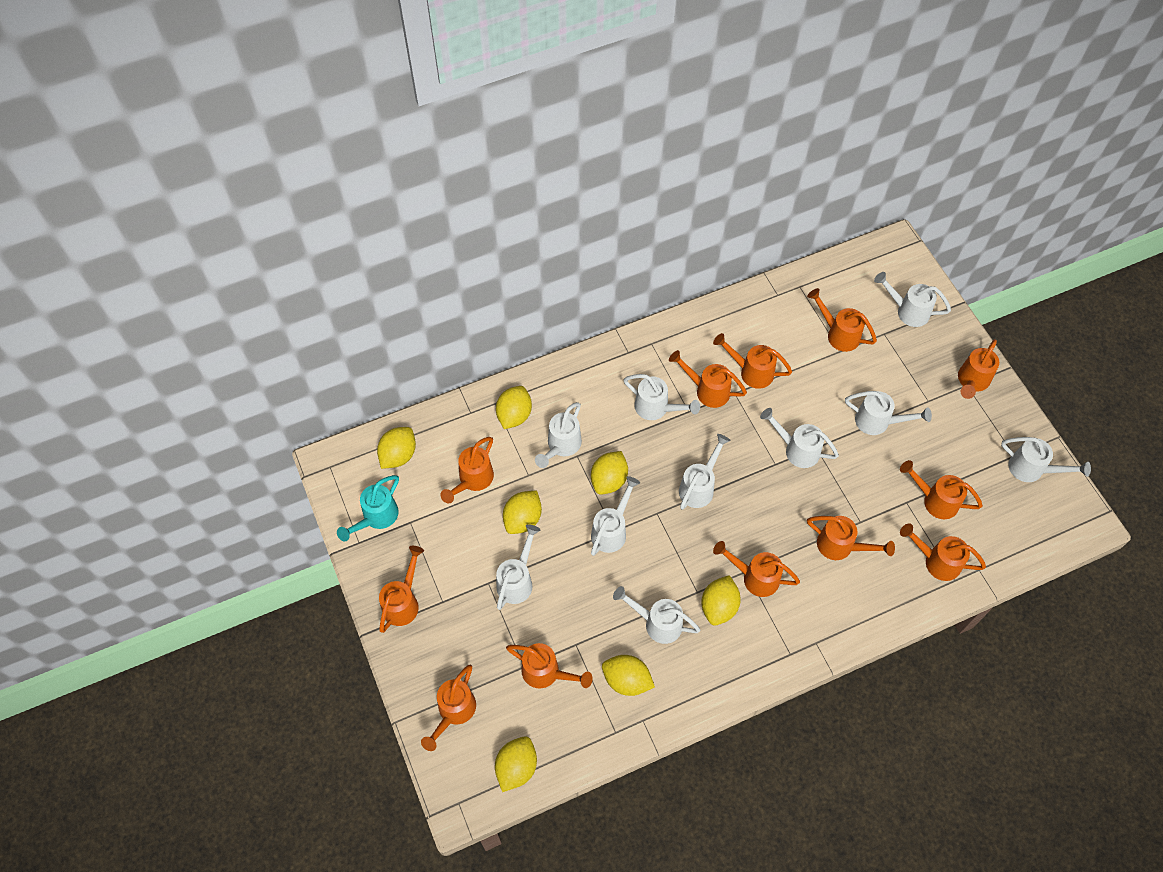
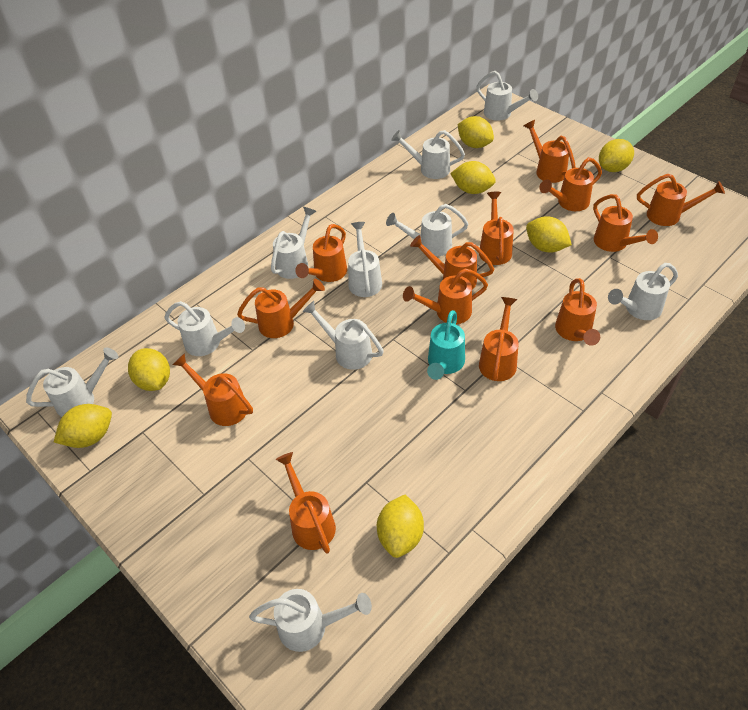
orange watering can: [379,546,424,633] [421,665,476,751] [440,437,494,503] [506,643,593,688] [669,350,747,408] [713,333,792,389] [713,541,800,597] [807,288,877,352] [807,516,895,560] [900,460,983,519] [900,523,986,581] [958,339,999,399] = 12 -> [172,353,253,426] [237,279,325,338] [276,452,336,554] [295,224,347,282] [403,269,488,324] [410,235,494,289] [479,192,514,265] [479,297,519,381] [524,120,576,183] [539,157,602,211] [555,278,600,346] [593,194,658,252] [637,174,725,226] = 13

